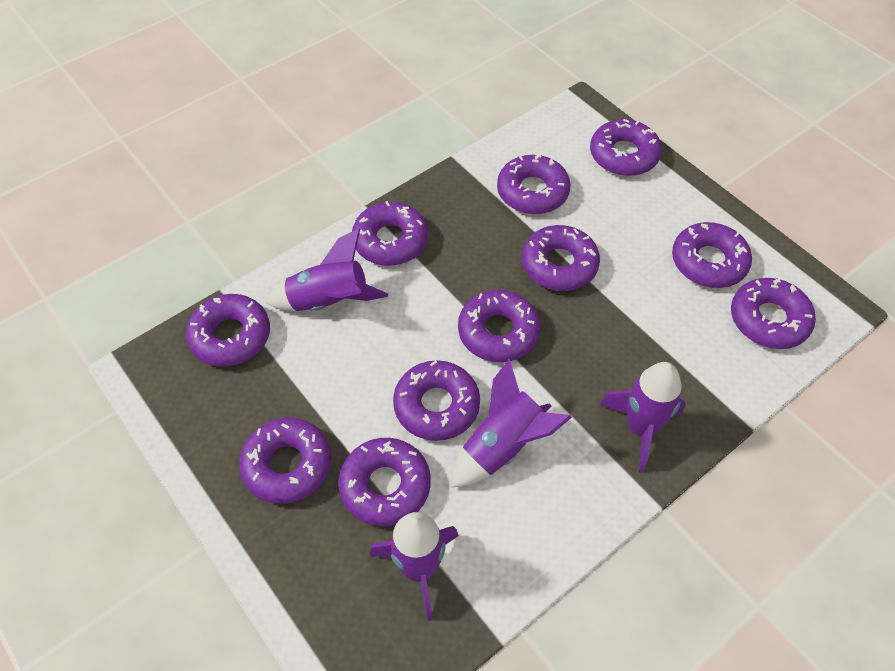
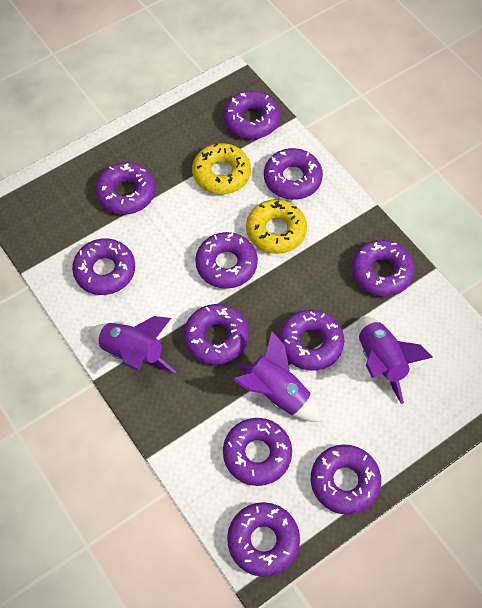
purple rocket: [265,229,388,311] [370,512,459,621] [451,359,572,488] [600,362,686,472] = 4 -> [89,316,176,374] [233,331,321,422] [358,316,433,404] = 3
yellow donut: none = 0 -> [192,143,251,194] [246,199,307,254] = 2

